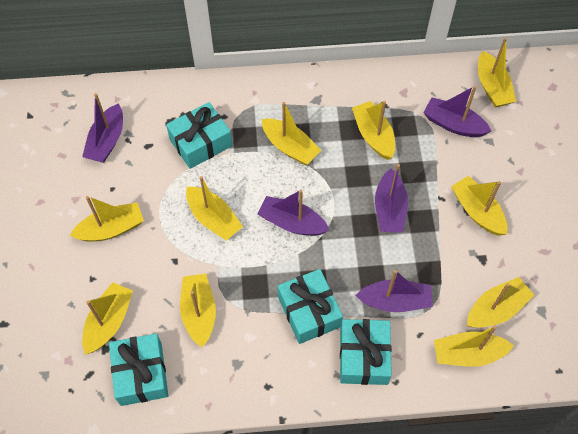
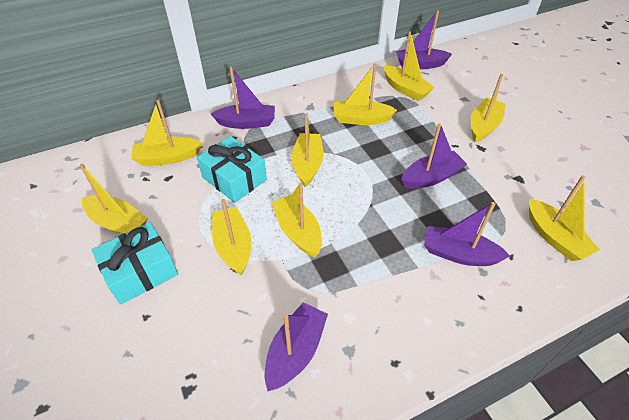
turquoise gift: [109,333,168,406] [166,102,232,169] [278,269,343,344] [340,319,392,385] = 4 -> [91,222,178,305] [197,136,267,203] = 2
yellow boat: [70,196,144,242] [82,282,133,355] [180,274,216,347] [186,176,243,241] [262,102,321,165] [352,101,395,160] [434,325,514,367] [451,176,507,236] [467,277,534,328] [478,37,516,107] = 10 -> [80,164,148,234] [132,100,202,166] [212,199,252,275] [272,183,322,257] [291,113,324,187] [334,63,397,125] [384,31,435,101] [471,74,506,142] [529,175,600,261] = 9

